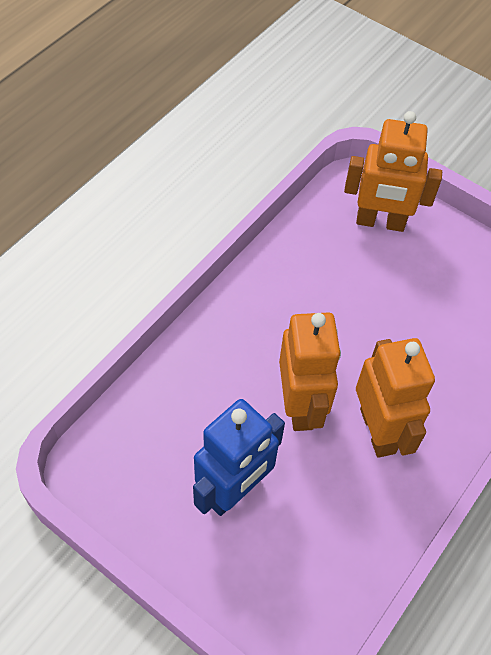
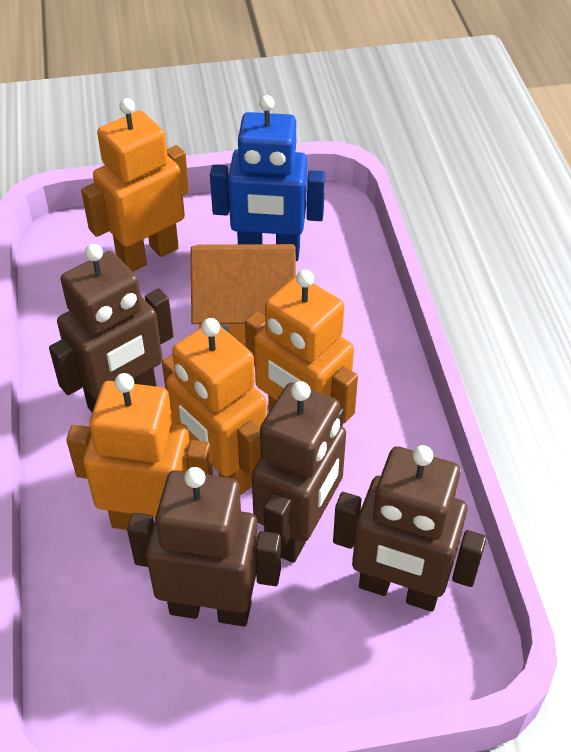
brown robot: none = 0 -> [49,244,173,412] [127,467,281,626] [252,381,346,563] [333,445,487,612] = 4
orange house: none = 0 -> [191,244,296,347] = 1
orange robot: [279,312,341,431] [344,111,442,232] [356,338,435,458] = 3 -> [66,373,213,530] [81,98,189,272] [162,318,267,495] [245,270,358,424] = 4

